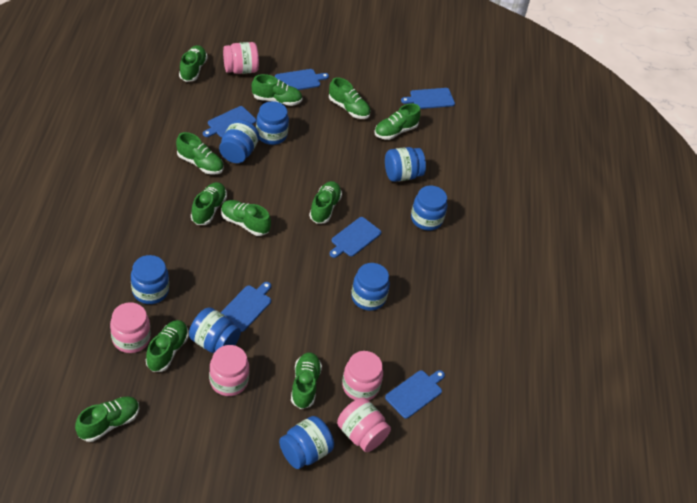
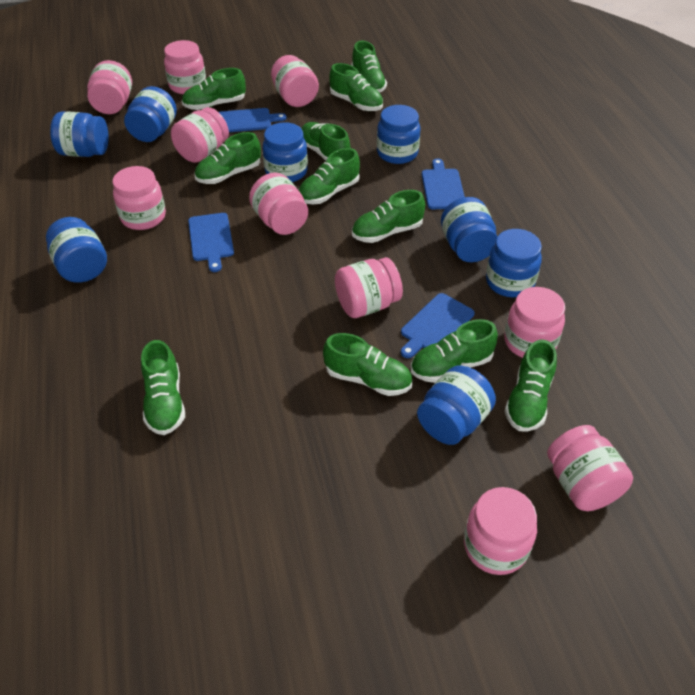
blue cutting board: [203,106,256,138] [220,282,271,332] [275,69,329,90] [330,217,381,258] [385,370,445,419] [401,88,455,109] = 6 -> [188,213,234,272] [219,108,287,132] [401,293,475,358] [422,158,465,209] = 4
pink jar: [110,302,151,353] [209,345,249,396] [223,42,259,74] [337,398,391,452] [342,351,383,400] = 5 -> [87,60,132,114] [113,166,166,230] [164,40,206,94] [171,107,229,163] [249,173,308,235] [271,55,319,107] [335,257,403,318] [464,487,537,575] [504,287,565,358] [547,425,633,511] = 10

